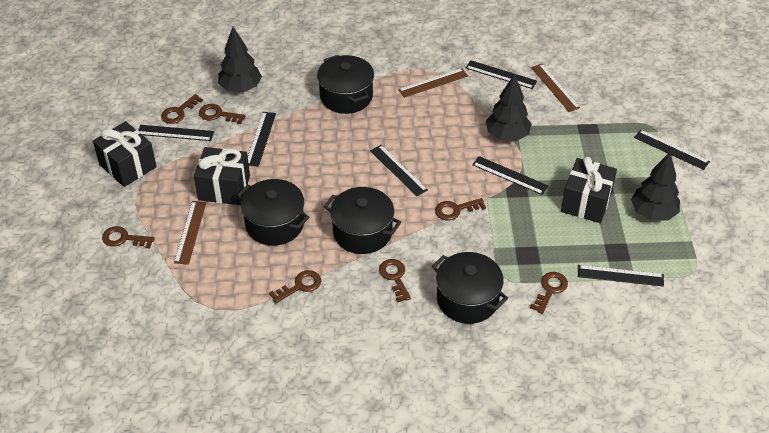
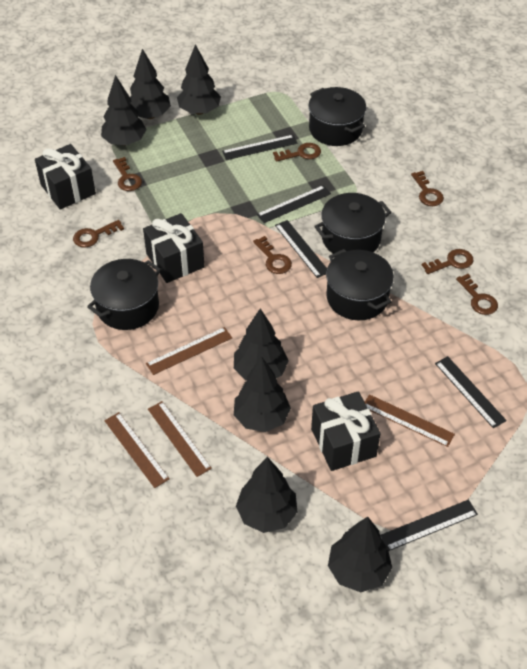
black ruler: [138,125,214,141] [248,112,276,167] [370,145,428,196] [466,60,537,89] [472,156,548,195] [578,265,664,287] [634,130,710,170] = 7 -> [222,135,298,160] [257,185,331,223] [275,220,327,278] [380,500,478,551] [435,356,507,428] = 5
black tree: [218,27,262,92] [486,74,532,141] [631,152,680,221] = 3 -> [101,75,147,146] [130,49,171,119] [177,44,221,115] [234,308,289,381] [234,356,291,432] [236,457,297,533] [328,517,392,592] = 7
brown ruler: [174,201,206,265] [398,68,468,98] [531,64,580,112] = 3 -> [104,412,170,488] [146,327,232,375] [148,401,212,477] [365,394,455,447] = 4

